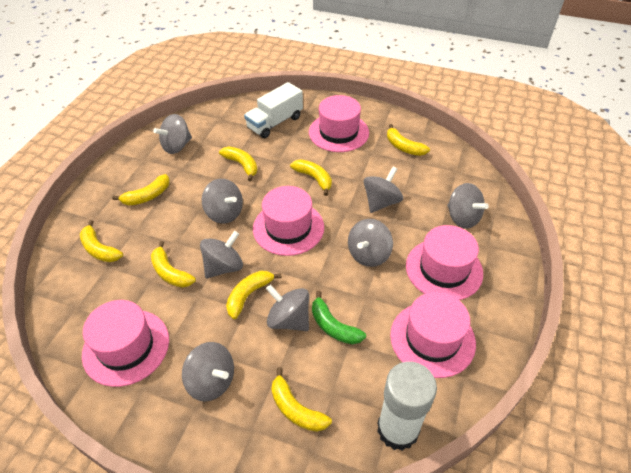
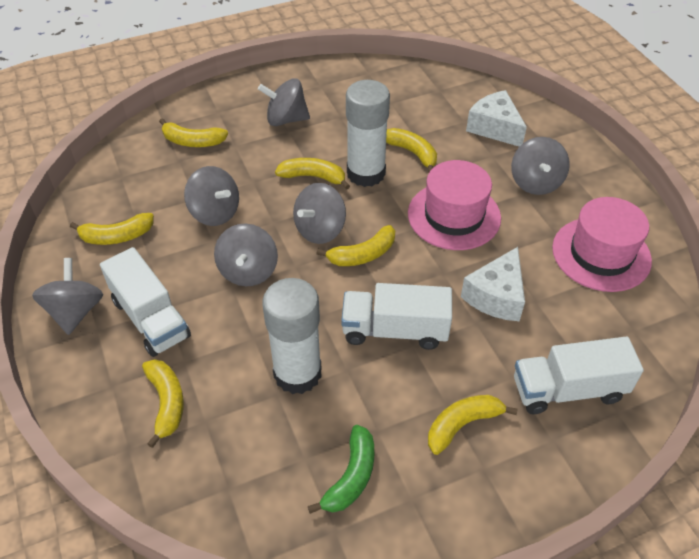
grey spinning top: [153,114,192,154] [182,342,234,402] [200,231,243,278] [202,179,243,224] [266,284,309,331] [348,219,393,267] [364,167,403,213] [447,183,489,229] = 8 -> [32,258,103,335] [184,166,239,226] [214,223,278,286] [258,78,310,126] [293,183,346,244] [511,137,570,195] = 6
pink hat: [82,300,169,387] [253,186,324,256] [309,95,369,152] [390,292,476,378] [406,225,483,300] = 5 -> [408,160,501,250] [552,197,652,292] = 2
white cheese: none = 0 -> [461,247,525,321] [466,90,527,147] = 2
white glue stick: [377,361,437,451] = 1 -> [262,278,322,394] [346,80,390,187] = 2
white truck: [244,82,303,138] = 1 -> [100,247,191,357] [341,283,452,350] [514,337,644,414] = 3
yellow banana: [80,220,123,262] [112,174,170,206] [151,241,196,288] [219,146,257,181] [226,270,282,319] [271,367,332,432] [290,159,332,196] [387,124,430,156] = 8 -> [70,213,154,245] [142,359,184,448] [159,118,228,147] [275,158,350,190] [317,225,395,266] [386,128,437,173] [428,395,518,455] = 7

